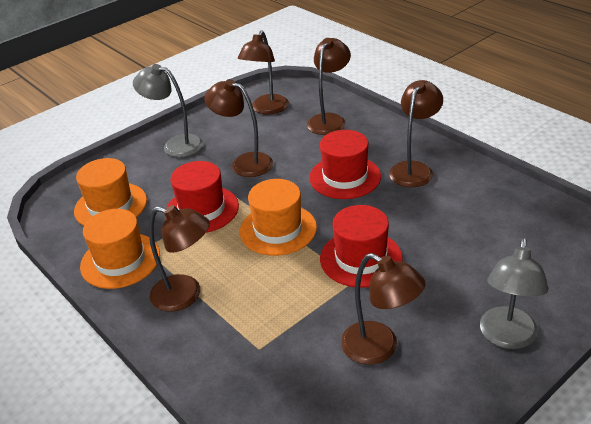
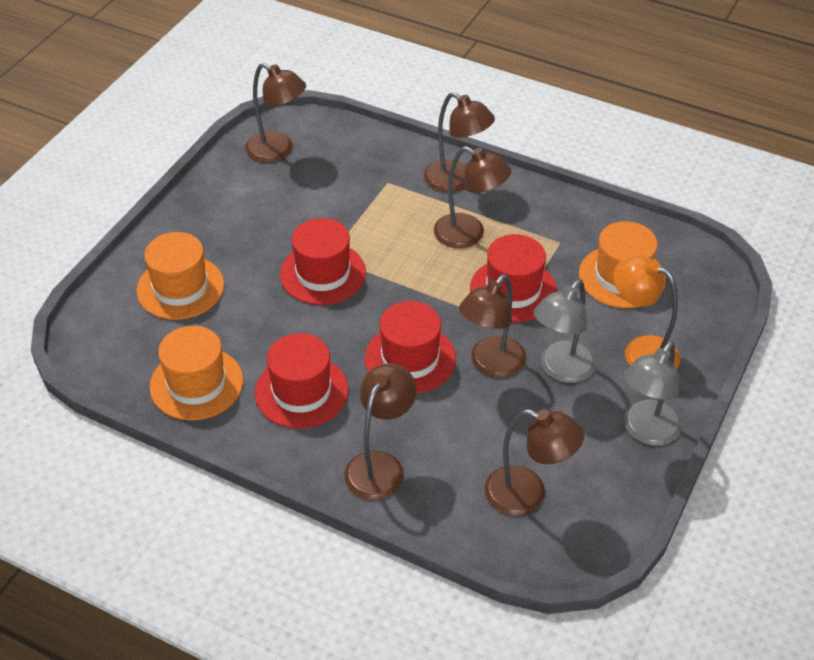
orange lamp: none = 0 -> [613,256,681,369] = 1
red hat: [165,161,239,233] [309,130,381,199] [320,205,403,288] = 3 -> [255,333,348,429] [280,218,366,305] [364,301,456,394] [470,234,557,322] = 4

